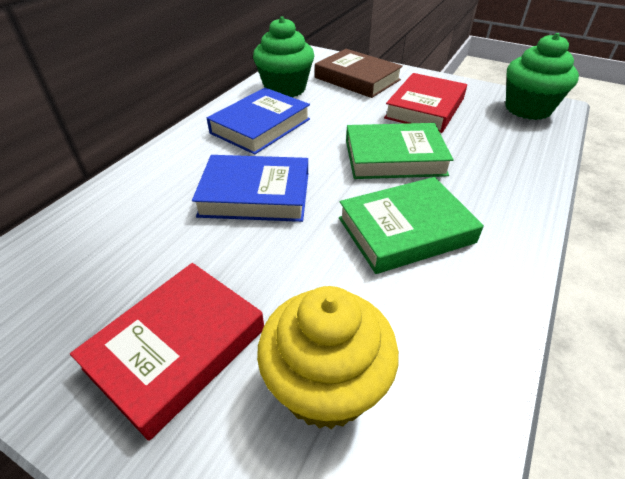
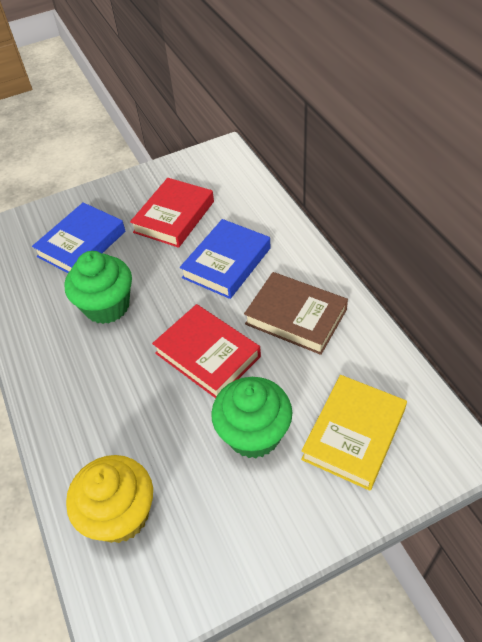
green book: [339,177,484,274] [346,123,454,179] = 2 -> none = 0
yellow book: none = 0 -> [301,375,407,491] = 1

